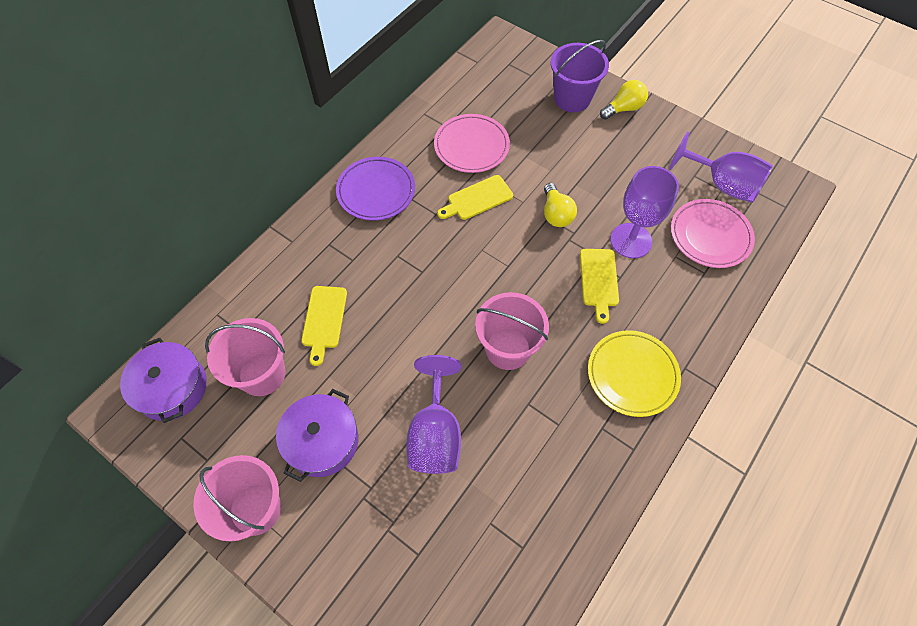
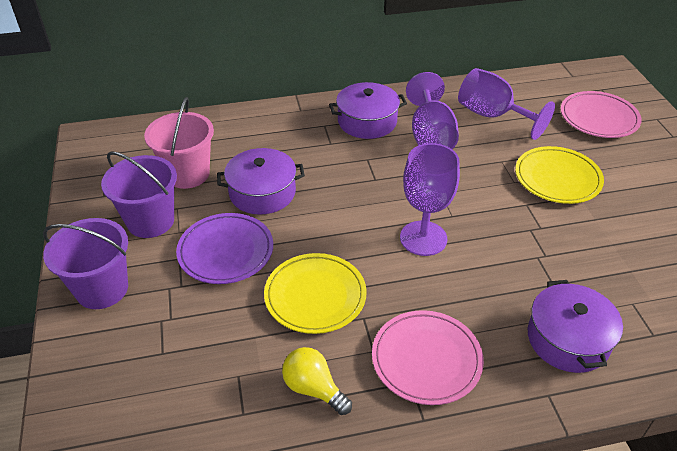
pink bucket: [193,455,281,541] [205,318,285,396] [475,292,549,370] = 3 -> [144,97,214,189] = 1
purple bucket: [550,40,609,112] = 1 -> [43,218,128,309] [101,151,177,238] = 2
purple pot: [120,338,207,423] [276,389,358,482] = 2 -> [217,148,305,215] [329,82,407,139] [528,280,623,373] = 3
yellow cutting board: [301,286,347,366] [437,175,513,220] [580,249,619,324] = 3 -> none = 0
yellow light bulb: [544,183,577,227] [600,80,648,120] = 2 -> [282,347,352,415] = 1
yellow plate: [588,330,681,417] = 1 -> [264,253,367,334] [515,146,604,204] = 2

